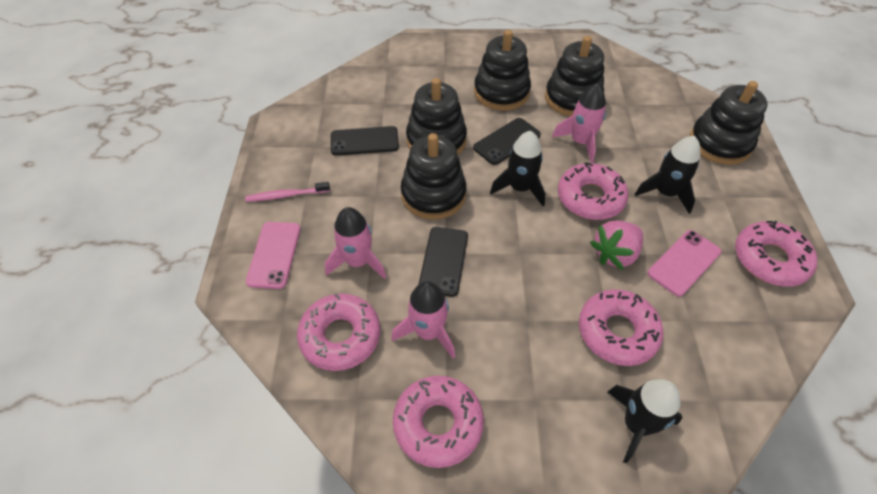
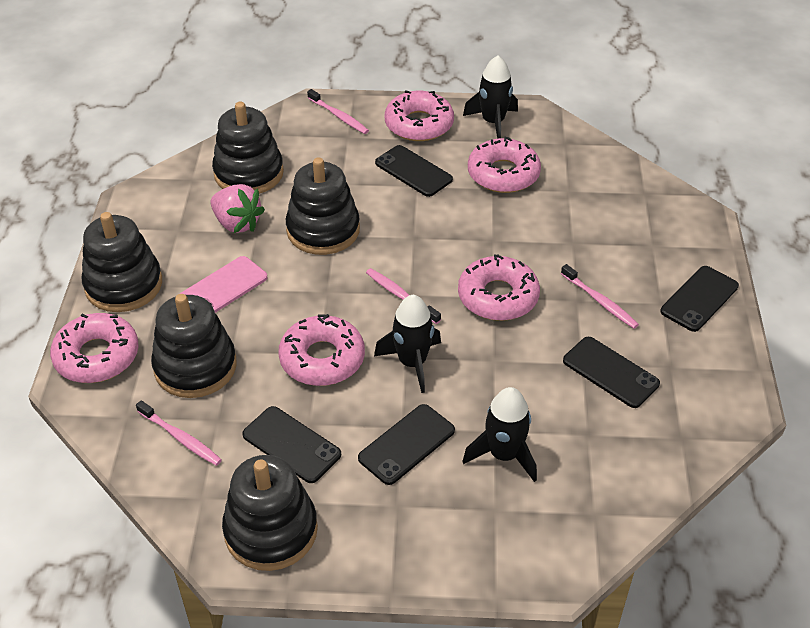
black phone: [331,126,399,156] [418,227,468,297] [473,118,541,165] = 3 -> [242,406,341,483] [358,404,455,485] [375,145,453,197] [563,337,660,408] [660,266,739,332] = 5
pink phone: [246,222,301,289] [648,230,721,296] = 2 -> [180,256,268,313] = 1
pink rocket: [325,207,386,279] [391,281,455,359] [552,83,606,163] = 3 -> none = 0
pink toothbrush: [245,182,330,202] = 1 -> [136,400,222,466] [307,89,369,134] [366,268,441,324] [561,264,639,329] = 4

